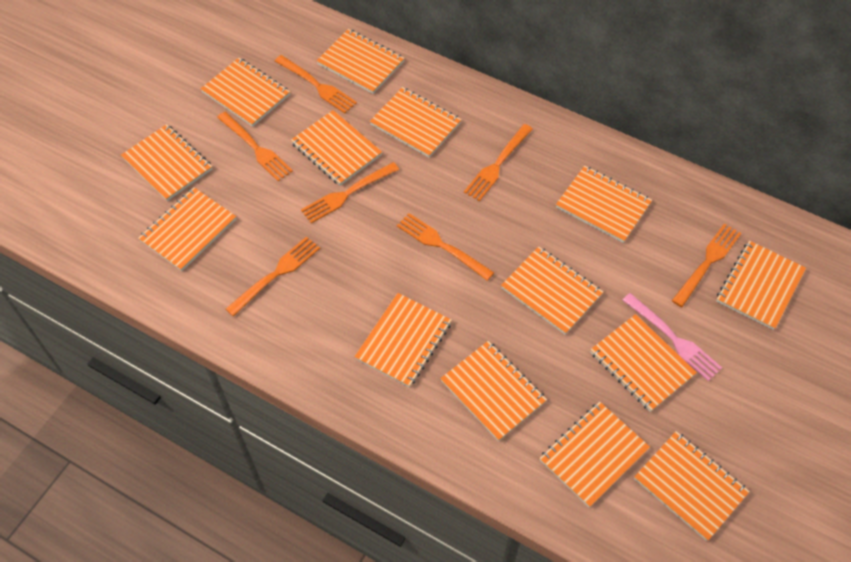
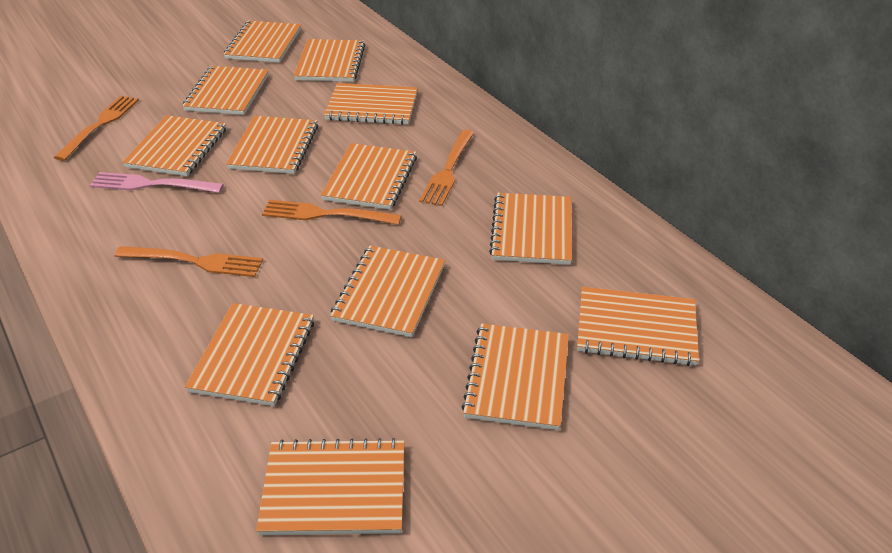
orange fork: [217,112,293,181] [226,236,320,317] [275,55,357,113] [301,162,399,223] [397,213,494,281] [464,124,533,201] [672,223,741,307] = 7 -> [54,96,139,161] [115,246,263,277] [262,200,402,225] [419,130,474,206] = 4
orange notebook: [121,124,212,201] [138,187,236,271] [201,58,290,127] [291,110,382,186] [316,29,405,94] [354,293,452,387] [370,87,462,158] [440,341,547,441] [501,247,603,335] [539,401,650,508] [556,166,652,243] [590,314,697,412] [634,431,750,541] [716,241,806,330] = 14 -> [122,115,226,176] [182,66,269,115] [185,303,314,406] [223,20,301,63] [226,116,318,174] [256,438,404,535] [294,39,365,82] [321,143,417,210] [324,83,418,125] [330,246,445,337] [461,324,569,430] [489,193,572,265] [577,287,699,366] = 13

